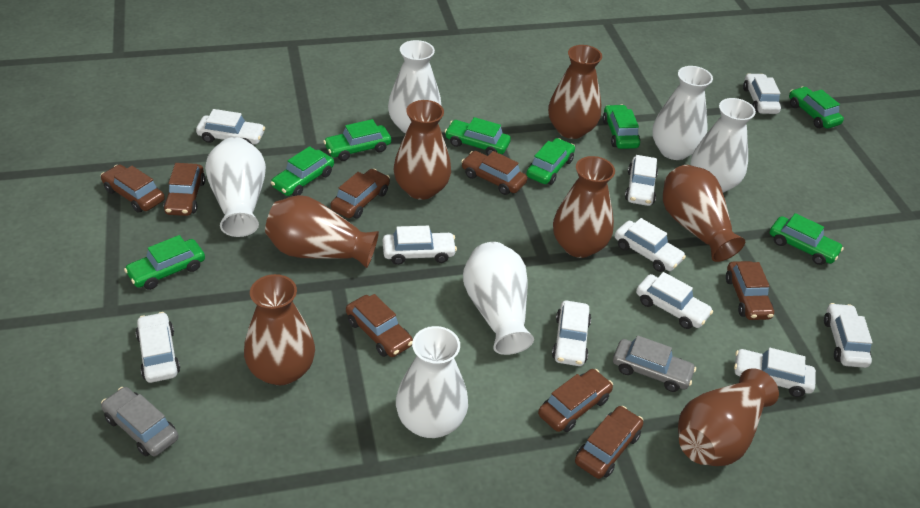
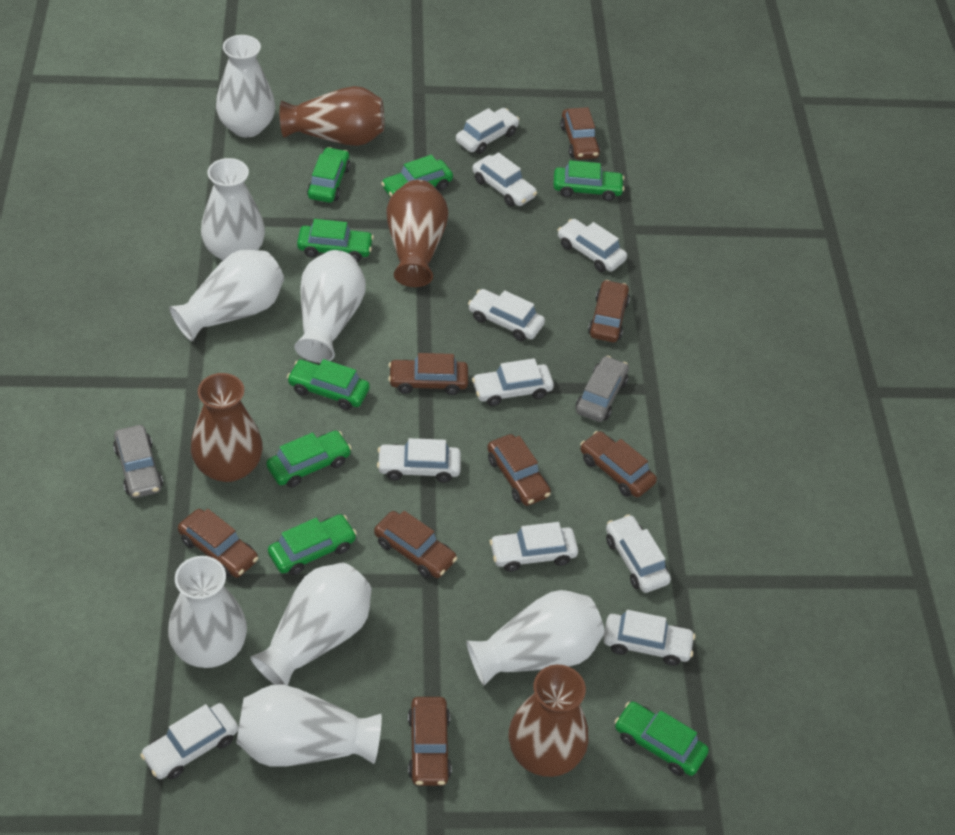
brown vase: [244,274,315,385] [265,195,379,268] [394,100,451,200] [548,45,602,139] [553,156,615,258] [663,165,745,262] [678,368,779,466] = 7 -> [191,373,263,482] [280,86,384,146] [387,180,448,287] [509,665,588,777] = 4
white vase: [205,137,266,237] [388,40,441,134] [396,326,468,438] [463,242,534,355] [652,66,713,160] [690,98,756,193] = 6 -> [168,556,247,668] [169,249,284,341] [201,158,265,261] [216,35,275,138] [236,684,382,767] [250,563,372,686] [294,250,366,363] [466,590,605,686] = 8

